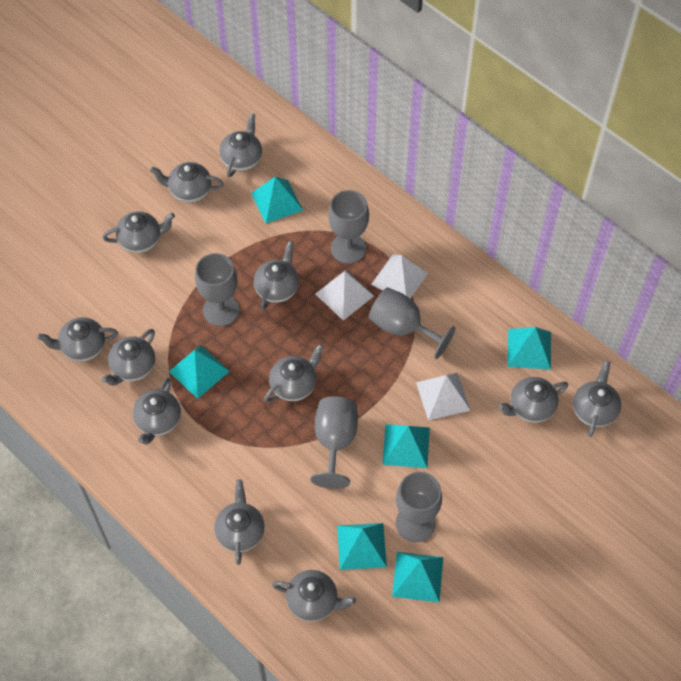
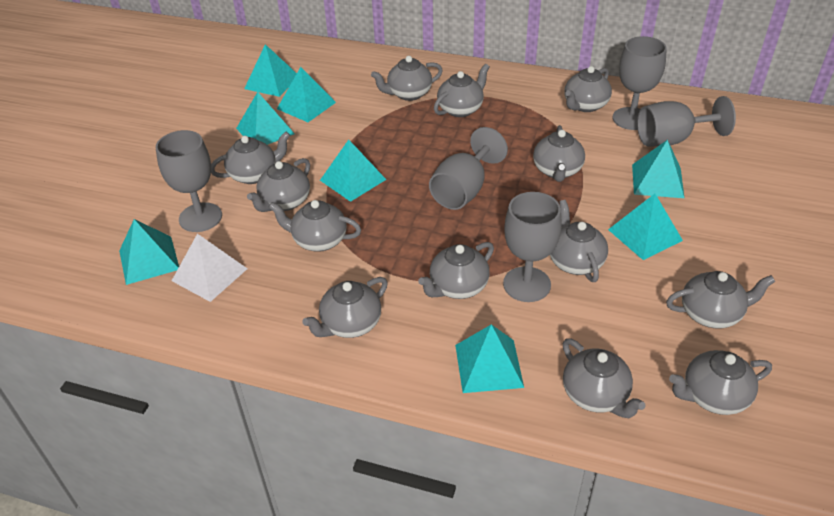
grey teapot: [37,317,118,362] [102,329,155,386] [103,211,175,253] [133,378,181,445] [150,162,223,203] [214,480,265,565] [219,113,262,177] [254,241,299,310] [264,344,324,402] [272,570,356,622] [498,377,568,423] [573,360,621,437] = 12 -> [211,132,290,184] [247,158,310,212] [269,200,361,252] [302,277,388,338] [371,56,443,101] [418,242,494,299] [434,64,490,117] [533,125,585,182] [550,200,608,282] [563,338,645,418] [564,66,612,112] [666,271,775,328] [669,350,772,415] = 13
turquoise pyramid: [169,345,230,399] [251,177,303,223] [337,523,387,570] [382,424,430,468] [392,552,443,602] [508,327,551,370] = 6 -> [119,219,179,285] [236,92,295,145] [244,44,297,97] [277,67,336,122] [320,140,386,202] [455,324,524,393] [608,194,683,260] [632,140,684,198] = 8
white pyramid: [315,270,374,321] [371,255,428,299] [416,373,471,421] = 3 -> [172,234,248,302] = 1

